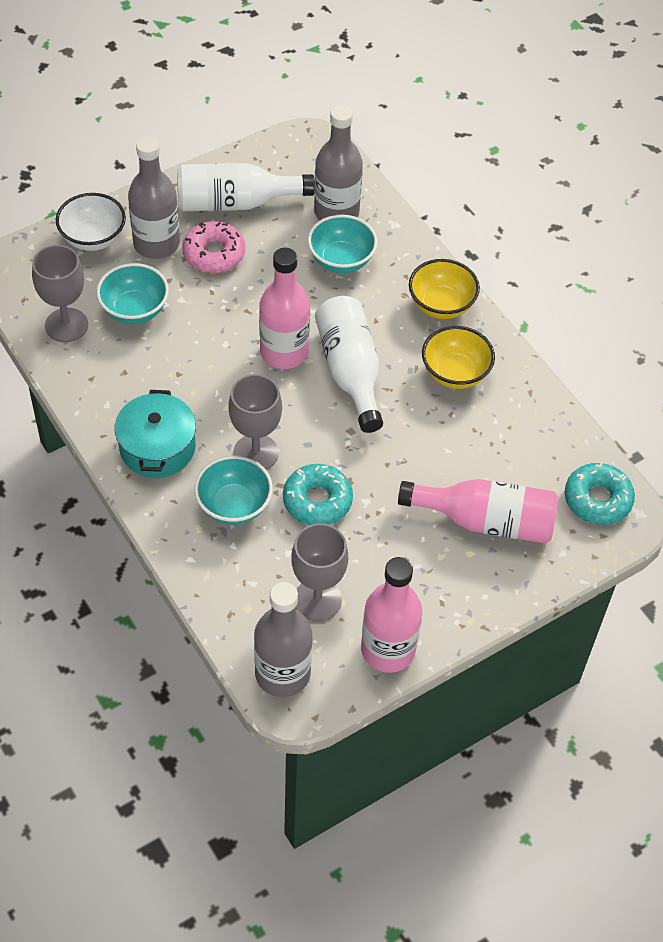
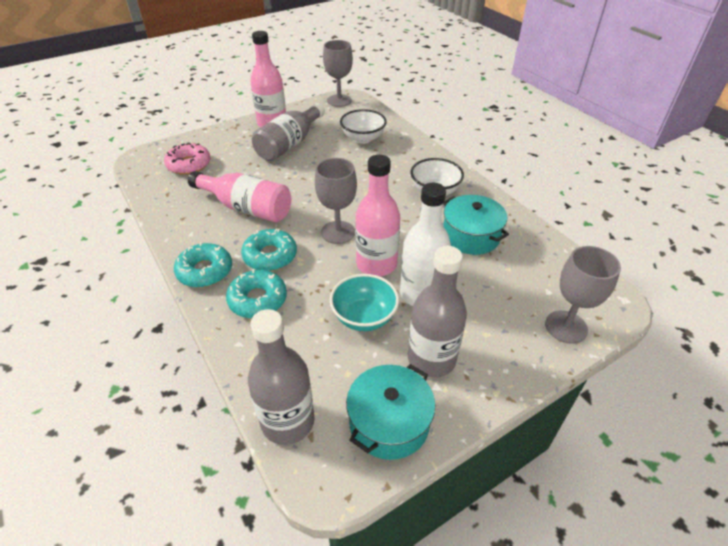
turquoise bowl: [96,263,169,324] [194,456,273,525] [308,215,378,273] = 3 -> [330,274,399,331] = 1
turquoise donut: [283,464,353,525] [565,462,635,525] = 2 -> [174,242,232,288] [226,269,287,318] [241,228,297,271] = 3
turquoise pot: [115,390,196,478] = 1 -> [346,364,435,460] [443,195,509,255] = 2
white bottle: [177,163,315,211] [315,296,383,433] = 2 -> [400,183,451,306] = 1
white bowl: [56,193,126,251] = 1 -> [340,109,387,144] [410,158,464,196] = 2
yellow bowl: [409,259,480,319] [422,326,495,389] = 2 -> none = 0

